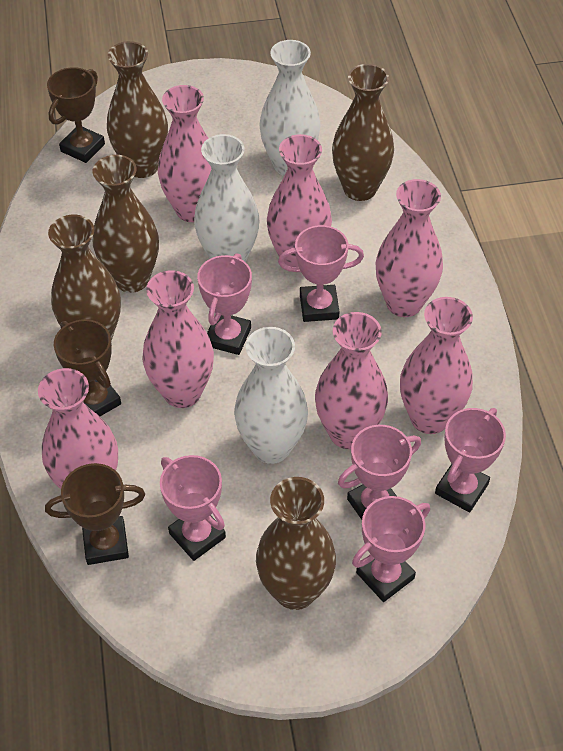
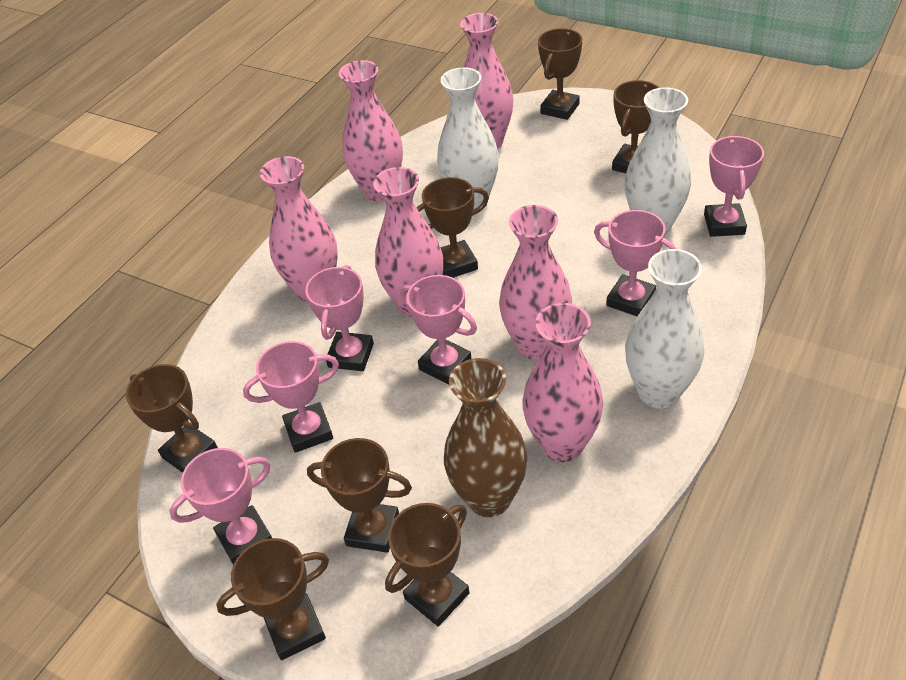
brown trophy: [45,463,145,565] [47,67,105,163] [54,319,121,416] = 3 -> [126,364,218,473] [216,538,329,660] [307,438,412,553] [385,503,469,627] [416,177,489,278] [538,28,582,120] [612,80,660,173] = 7
brown vase: [48,215,121,341] [93,155,159,293] [107,41,168,178] [256,477,336,610] [332,64,394,201] = 5 -> [444,358,527,517] = 1
pink vase: [38,368,118,489] [142,270,214,408] [158,85,211,222] [267,134,332,267] [315,312,388,449] [376,179,443,317] [400,297,473,434] = 7 -> [260,156,338,303] [339,60,403,201] [373,167,443,317] [460,13,513,149] [499,205,572,360] [522,303,603,462] = 6

